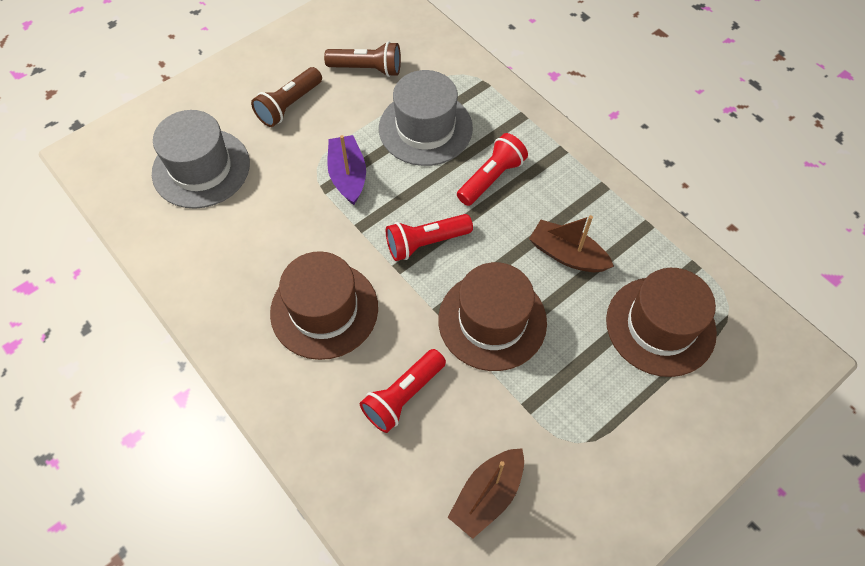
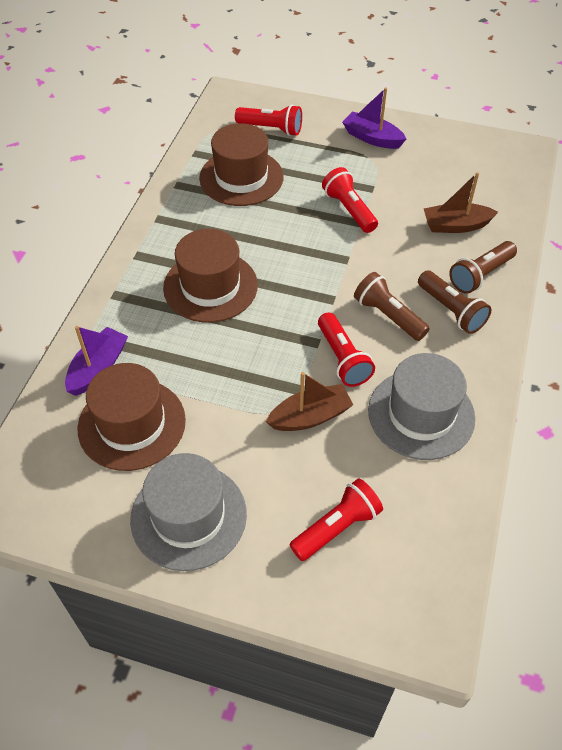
brown flashlight: [251,67,322,127] [324,41,401,77] = 2 -> [354,272,430,341] [418,270,492,334] [449,241,517,294] = 3
purple boat: [327,135,366,205] = 1 -> [65,326,128,396] [342,87,406,149] = 2
red flashlight: [360,349,446,433] [386,214,473,261] [457,133,528,206] = 3 -> [235,105,302,136] [289,479,383,561] [318,313,375,387] [322,167,378,233] = 4

